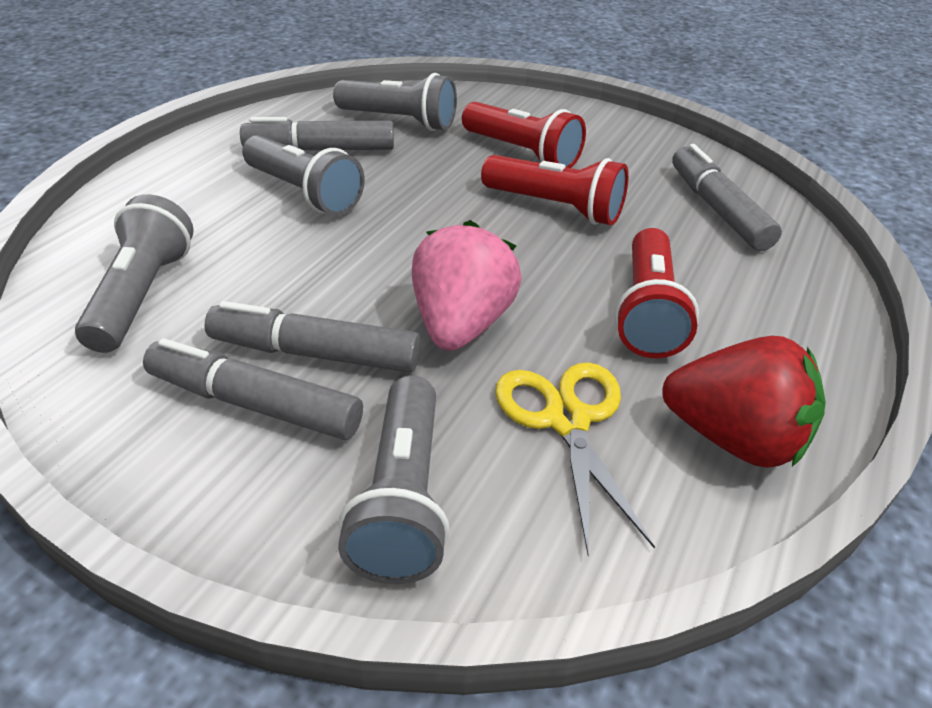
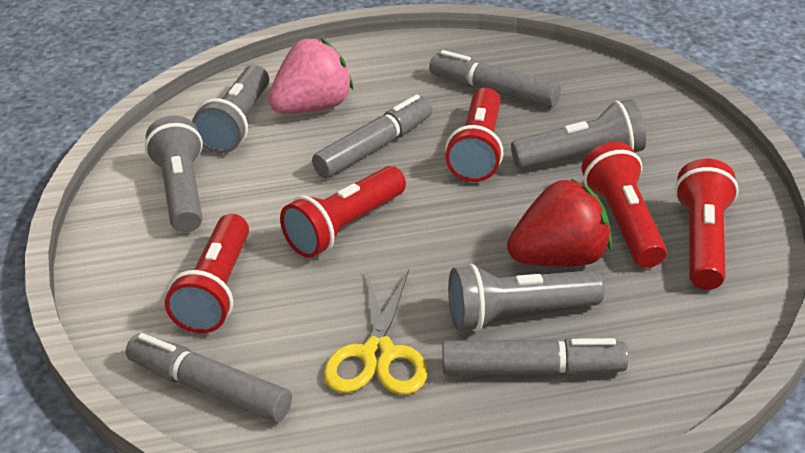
red flashlight: [462,102,586,168] [481,155,629,225] [615,228,699,358] = 3 -> [165,214,249,333] [280,166,406,258] [445,88,504,182] [582,142,667,268] [675,159,739,290] = 5

